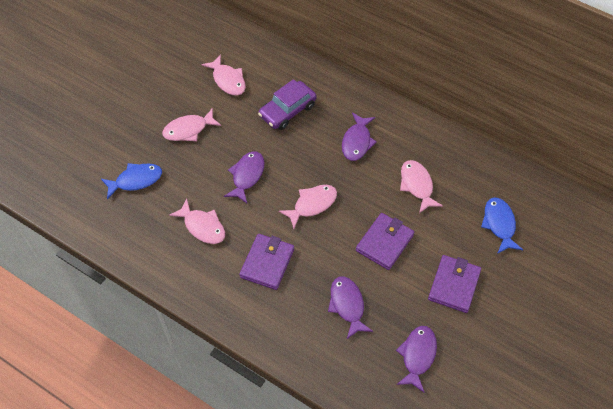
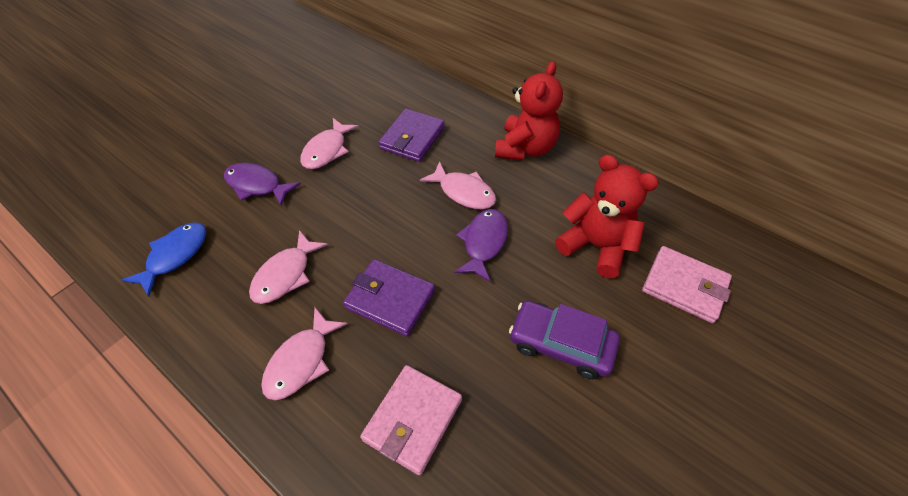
blue fish: [101,163,162,199] [481,197,523,254] = 2 -> [121,222,206,297] = 1
pink fish: [162,108,221,141] [169,198,225,244] [201,54,246,95] [279,185,337,229] [400,160,443,213] = 5 -> [249,230,328,304] [261,308,348,400] [300,118,359,169] [420,161,496,209] = 4
pink wallet: none = 0 -> [360,365,462,475] [642,246,732,323] = 2
purple fish: [224,151,265,203] [328,276,373,339] [342,112,377,161] [396,326,437,393] = 4 -> [224,163,301,206] [454,209,508,283] = 2
purple wallet: [239,234,294,290] [356,213,414,270] [428,255,481,313] = 3 -> [343,259,435,336] [379,109,445,162] = 2
red teddy bear: none = 0 -> [495,61,563,160] [555,155,659,278] = 2

